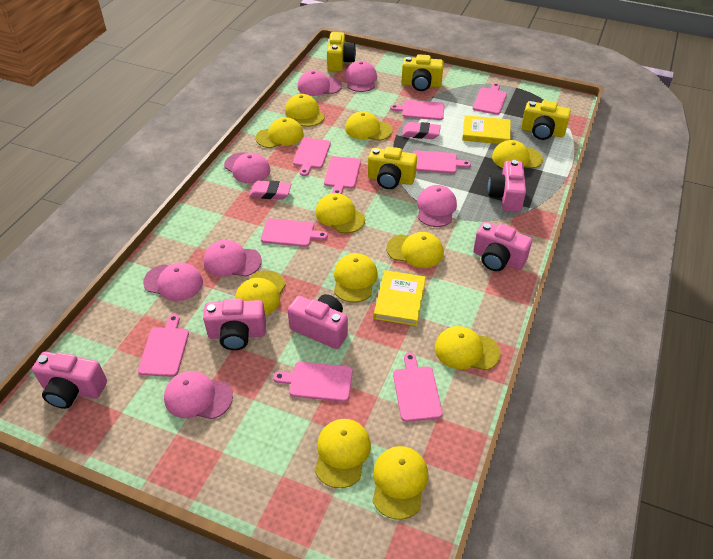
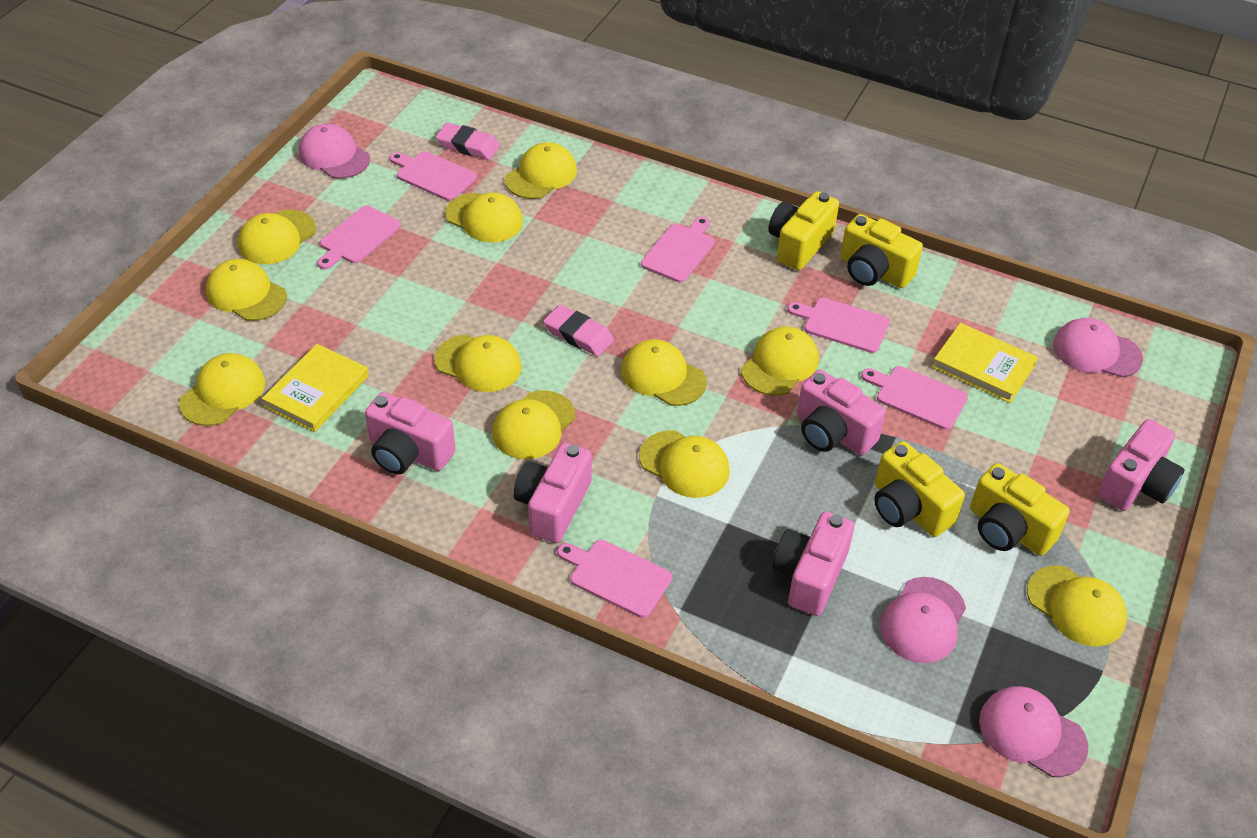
pink cap: [143,263,203,301] [164,371,233,419] [204,240,262,277] [224,152,270,183] [297,70,342,96] [345,61,377,92] [417,185,457,227] = 7 -> [298,124,370,179] [880,577,966,663] [979,686,1088,777] [1053,318,1143,377] = 4
pink cutting board: [138,314,189,377] [261,218,328,247] [273,362,353,402] [293,138,331,176] [324,156,361,194] [390,100,445,120] [393,353,443,422] [413,150,471,174] [473,83,507,115] = 9 -> [317,205,401,269] [390,151,477,201] [557,540,672,618] [641,217,715,283] [787,298,890,353] [861,366,968,430] = 6

